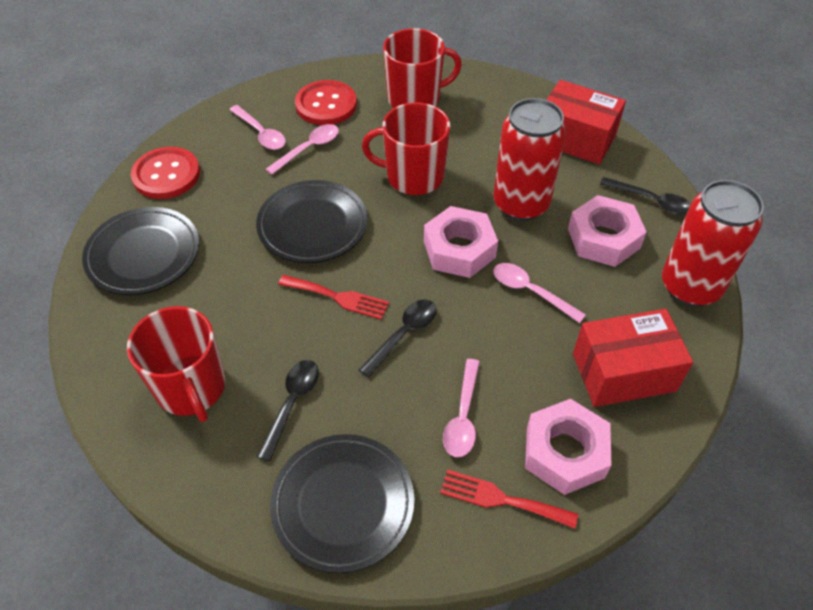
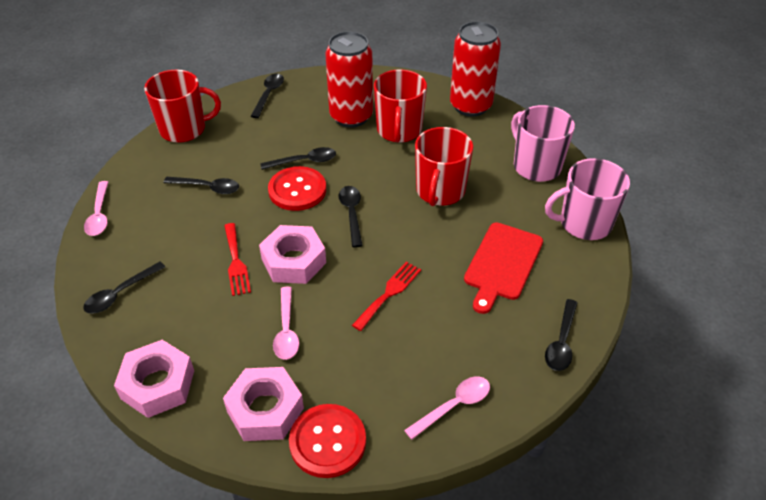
black plate: [82,207,199,295] [256,180,368,263] [270,434,414,573] = 3 -> none = 0
black spoon: [257,360,319,462] [359,299,437,377] [600,177,691,215] = 3 -> [83,262,165,314] [164,177,239,194] [251,74,284,118] [260,147,336,170] [339,186,363,248] [545,299,578,371] = 6
pink mug: none = 0 -> [511,105,575,182] [545,158,630,240] = 2
pink spoon: [229,105,286,150] [266,124,339,175] [443,359,480,457] [493,263,586,323] = 4 -> [84,181,108,236] [273,287,299,360] [404,377,490,440] = 3
red box: [547,80,626,165] [573,309,693,407] = 2 -> none = 0
red cutting board: none = 0 -> [464,222,543,314] = 1

